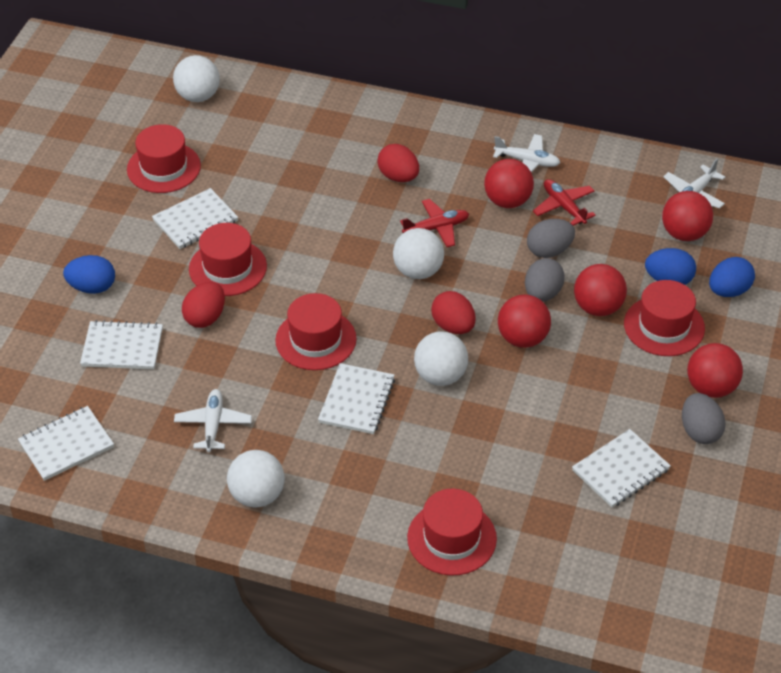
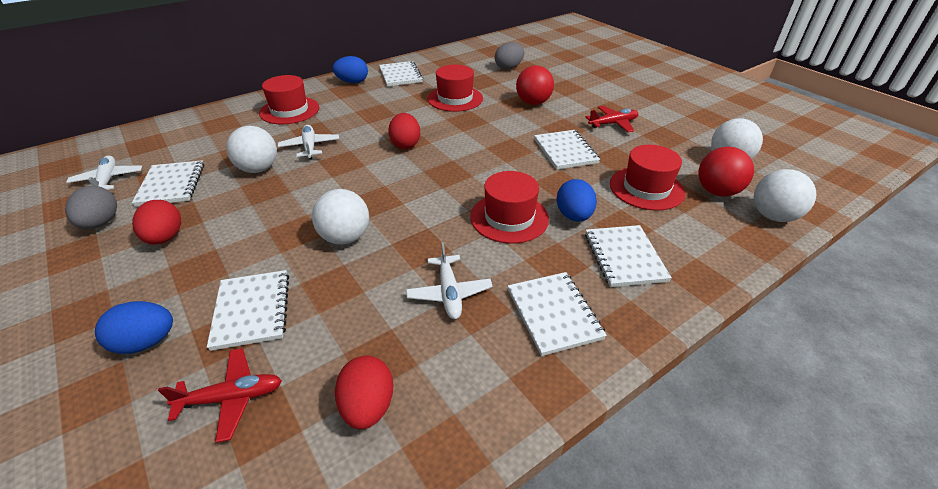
grey egg: [525,258,565,302] [527,219,575,258] [682,393,726,444] = 3 -> [65,186,117,229] [495,42,524,69] = 2
red ball: [484,159,534,208] [498,295,551,348] [574,264,627,316] [662,191,713,241] [687,343,743,398] = 5 -> [516,65,554,105] [698,147,754,197] = 2
red hat: [127,124,201,193] [189,223,267,296] [275,293,356,370] [407,489,497,576] [624,280,705,356] = 5 -> [259,75,319,125] [428,65,483,112] [470,171,549,244] [610,145,685,211] = 4
white notebook: [18,406,114,481] [80,320,163,369] [152,188,238,249] [318,363,395,434] [572,429,671,508] = 5 -> [132,160,204,206] [207,270,289,351] [379,61,423,87] [508,272,607,356] [534,130,600,170] [585,225,672,287] = 6

